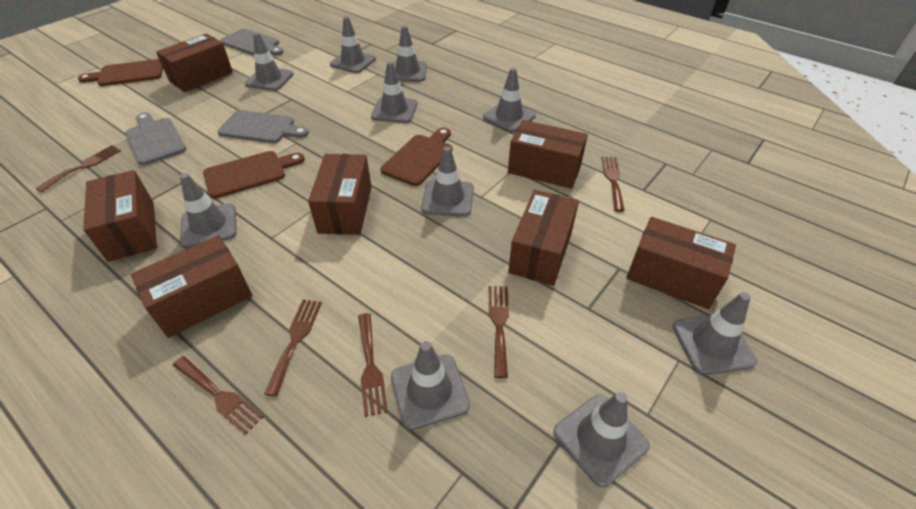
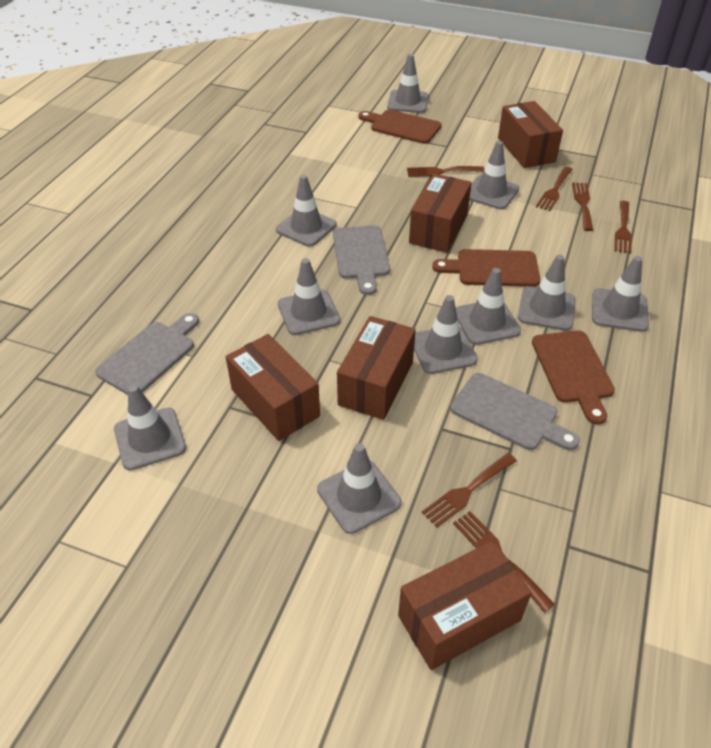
brown box: [83,170,157,262] [131,235,252,338] [156,33,233,92] [308,154,372,235] [508,120,588,189] [508,190,579,286] [626,217,736,309] = 7 -> [226,334,320,441] [337,316,416,420] [398,540,532,670] [409,173,472,253] [498,101,563,168] = 5

